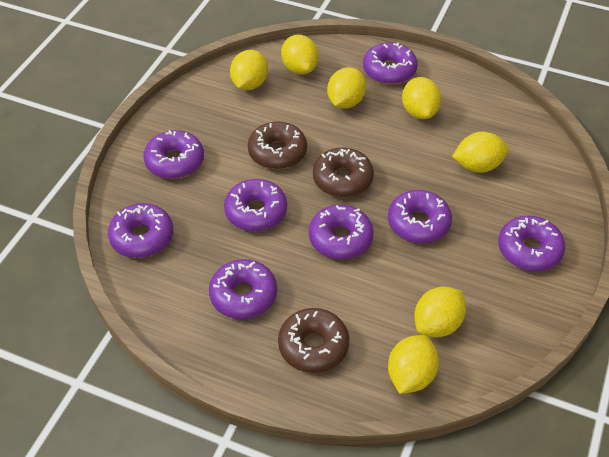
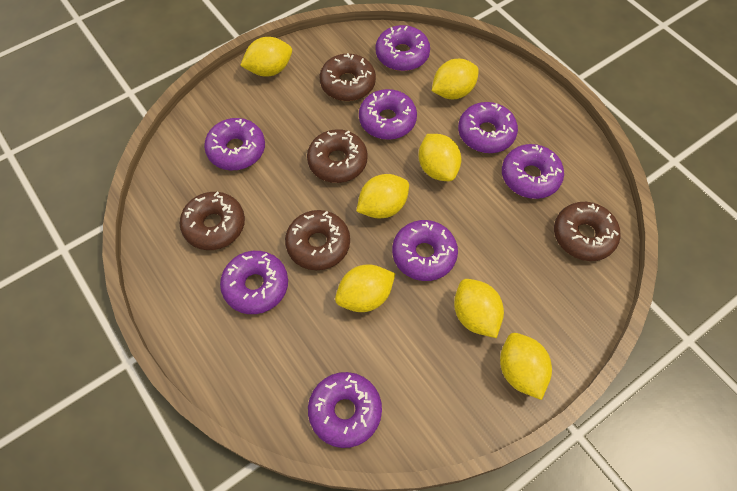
brown donut: [248,122,307,169] [278,308,349,373] [313,148,374,197] = 3 -> [179,191,245,250] [285,210,350,270] [307,129,368,183] [319,53,376,101] [554,202,621,261] = 5

